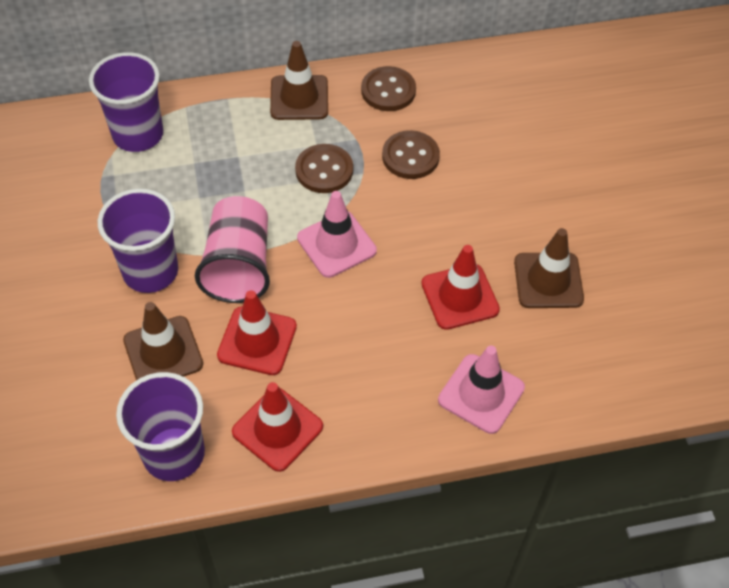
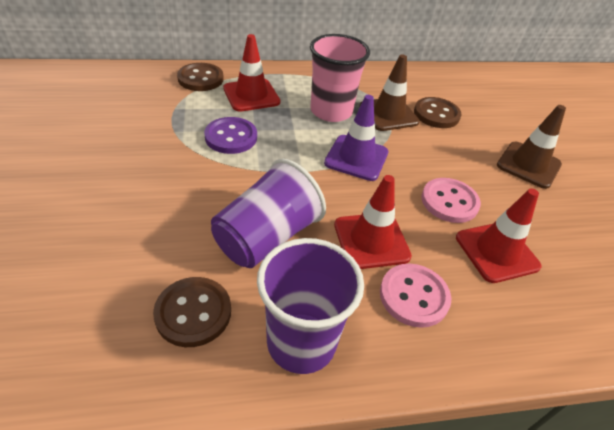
brown traffic cone: [123,302,203,380] [270,41,328,120] [514,228,584,308] = 3 -> [359,55,420,131] [497,105,566,189] = 2
pink button: none = 0 -> [380,264,451,328] [421,178,481,223] = 2
pink traffic cone: [297,191,377,278] [438,346,525,434] = 2 -> none = 0
purple button: none = 0 -> [204,117,257,154] = 1
purple cup: [89,52,163,152] [98,189,178,293] [116,372,205,481] = 3 -> [211,159,326,268] [257,238,364,374] = 2
purple traffic cone: none = 0 -> [324,95,388,181] = 1

